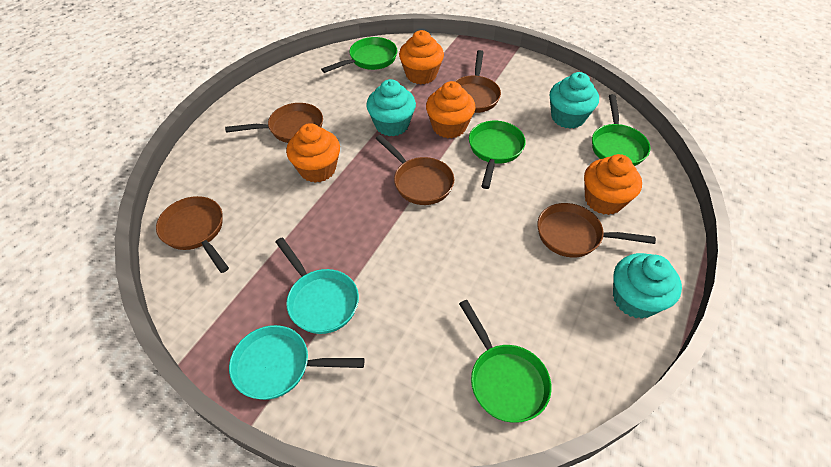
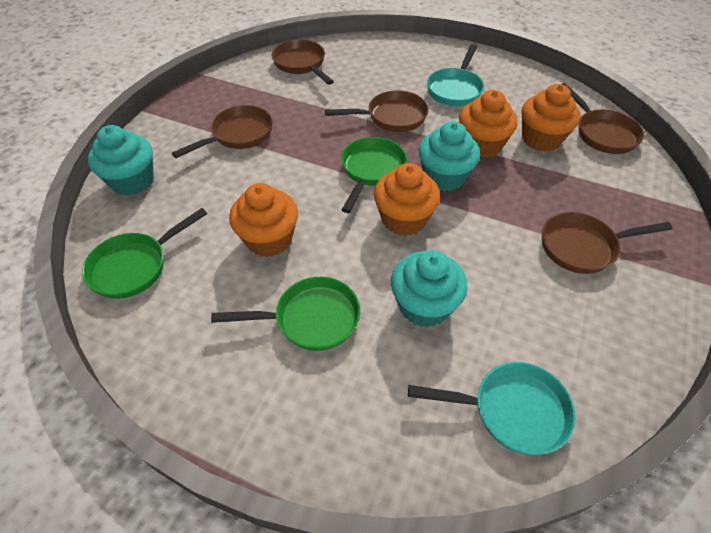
green pan: [321,37,397,73] [459,300,552,423] [469,121,526,189] [592,94,651,166] = 4 -> [82,208,207,299] [211,277,360,351] [341,137,407,213] = 3

